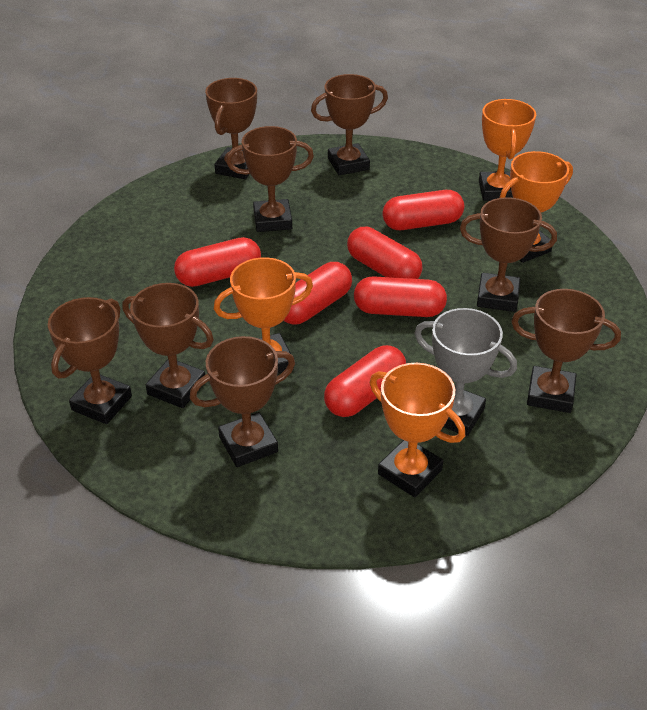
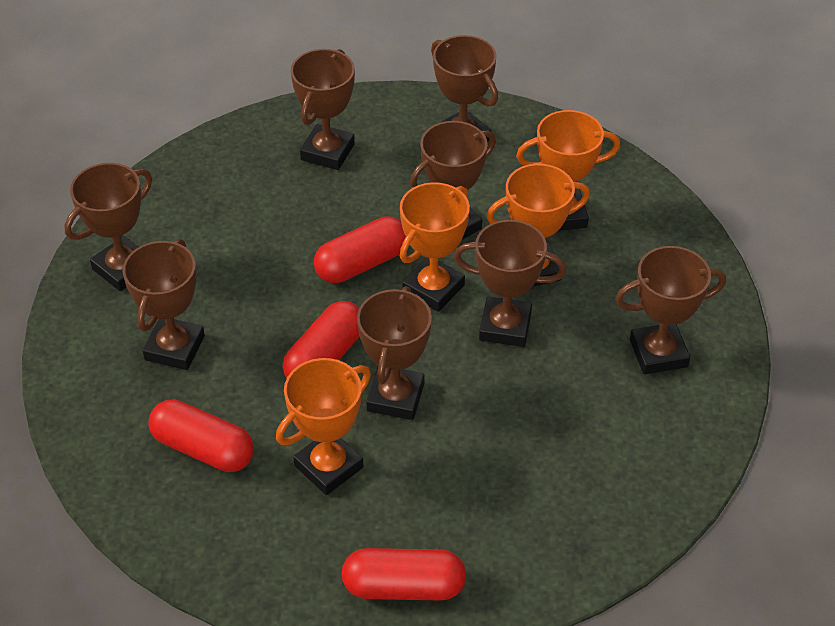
grey trophy: [415,308,517,436] = 1 -> none = 0
red capsule: [174,237,261,287] [284,262,352,324] [324,345,406,417] [347,227,422,279] [354,276,447,317] [382,190,464,230] = 6 -> [148,399,254,472] [283,301,360,378] [314,216,406,283] [342,548,466,601] = 4

